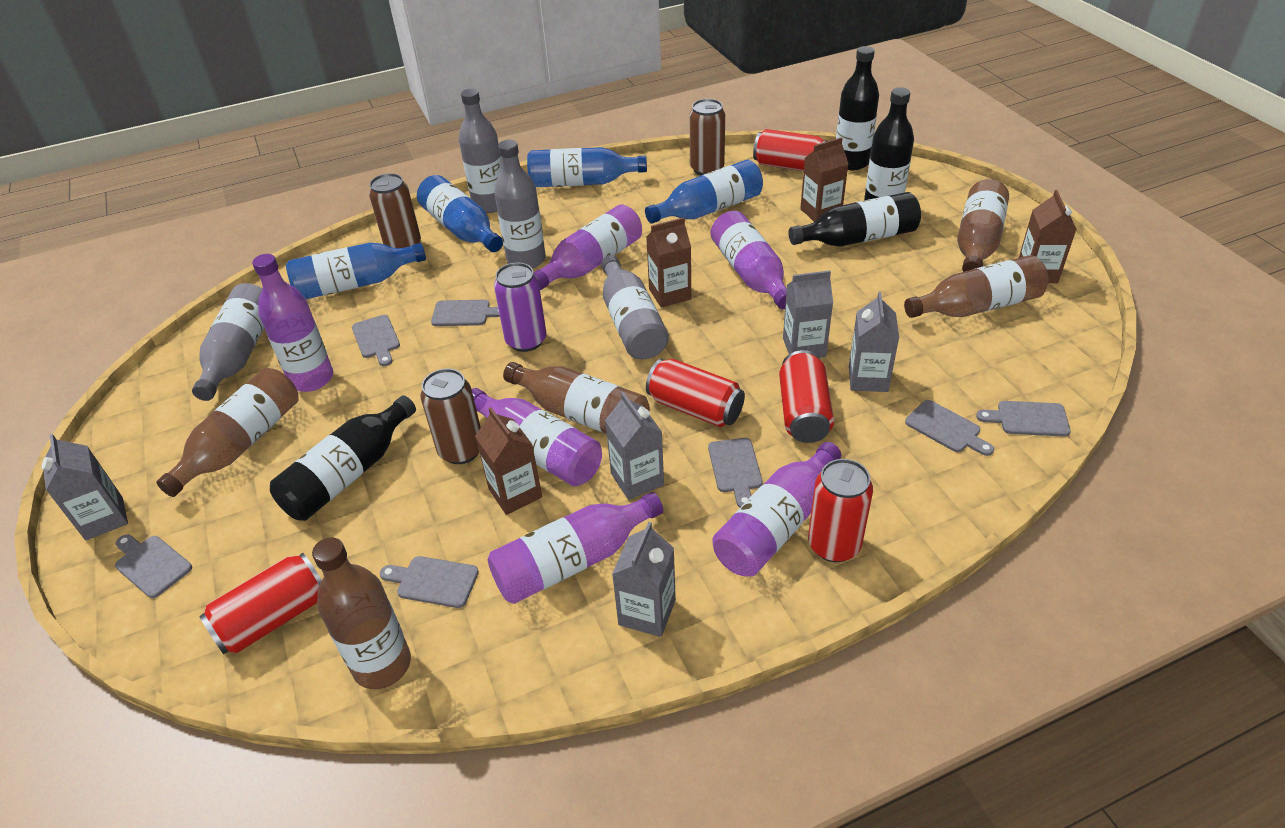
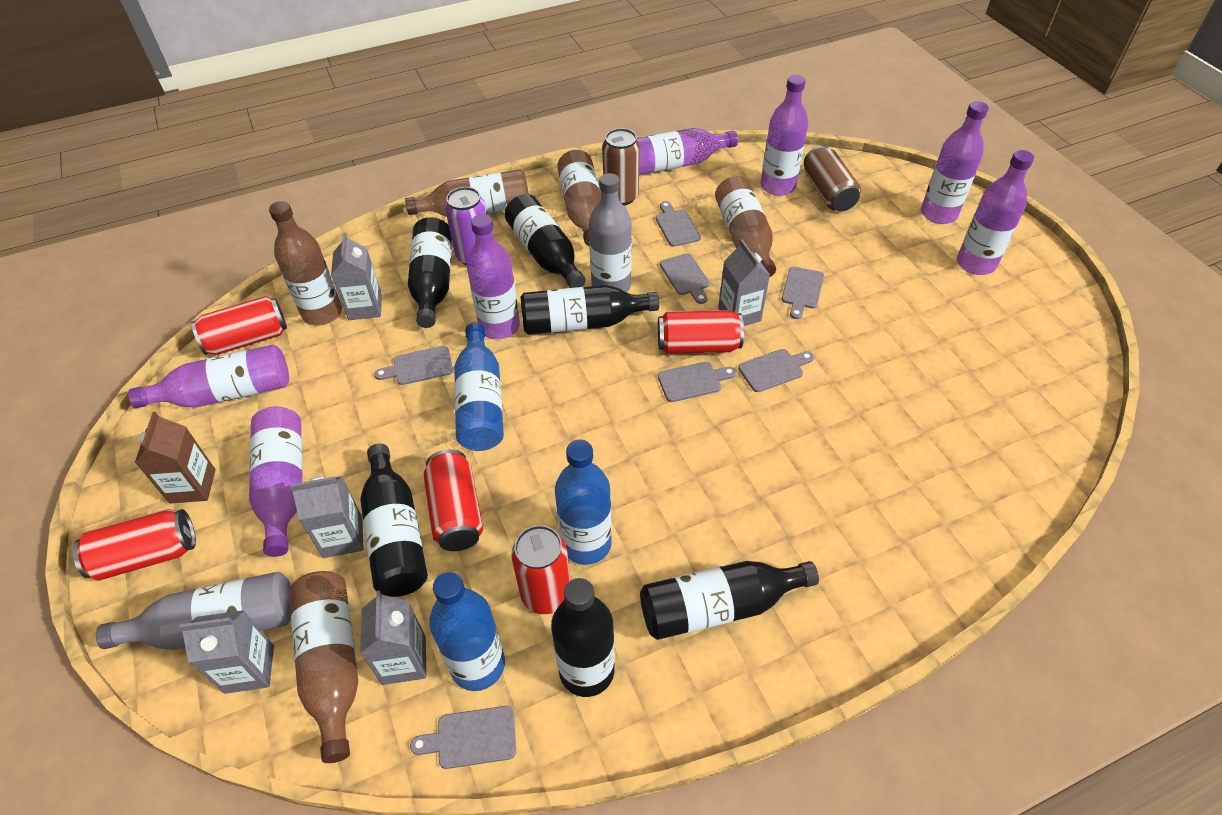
black bottle: [270,395,416,521] [789,192,921,247] [836,46,879,170] [864,88,914,200] = 4 -> [360,443,428,597] [408,217,452,328] [504,194,586,288] [520,285,659,335] [551,578,615,697] [640,561,819,640] = 6
blue bottle: [286,243,426,299] [417,175,503,252] [527,147,647,187] [645,160,763,224] = 4 -> [429,572,505,691] [454,323,504,451] [555,439,612,565] = 3
brown can: [369,173,421,248] [421,368,481,464] [689,99,725,175] = 3 -> [602,128,640,205] [804,146,861,212] = 2
brown carton: [475,407,542,515] [646,217,691,308] [800,137,848,222] [1019,190,1077,283] = 4 -> [135,412,216,504] = 1
grey bottle: [192,283,264,401] [459,89,502,213] [494,140,546,269] [601,255,669,359] = 4 -> [96,572,291,650] [589,173,632,293] = 2
purple bottle: [252,254,333,392] [471,388,602,486] [488,492,663,604] [533,204,642,290] [711,211,787,309] [712,442,841,577] = 6 -> [128,345,289,408] [249,406,303,557] [467,214,520,339] [636,128,738,175] [761,75,808,196] [921,101,988,224] [957,150,1034,275] = 7

